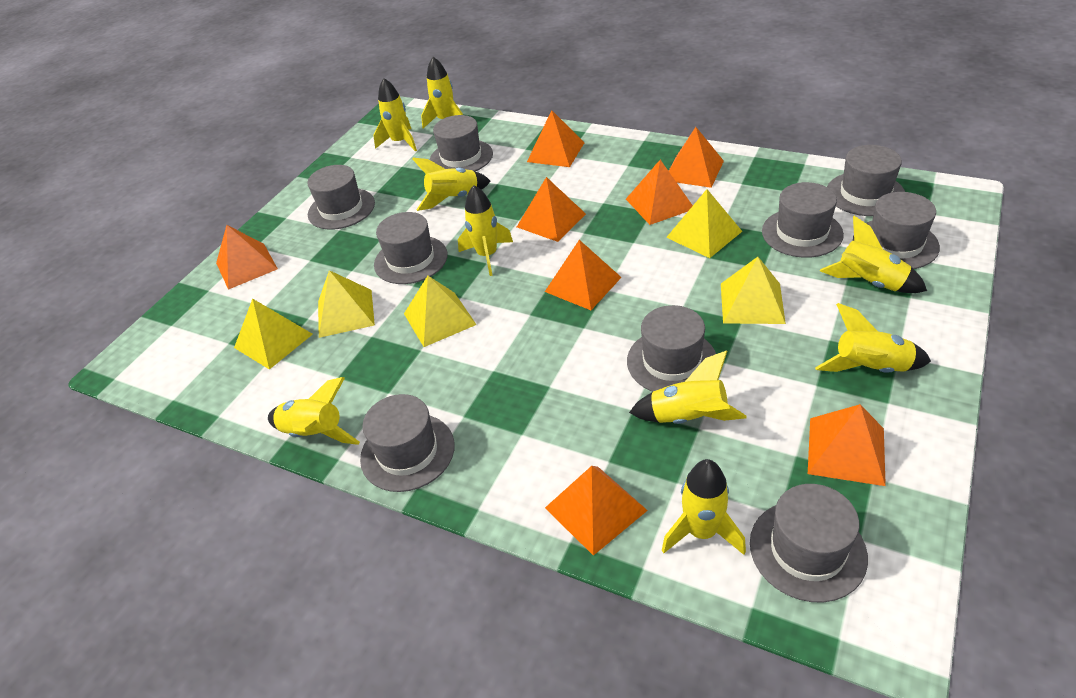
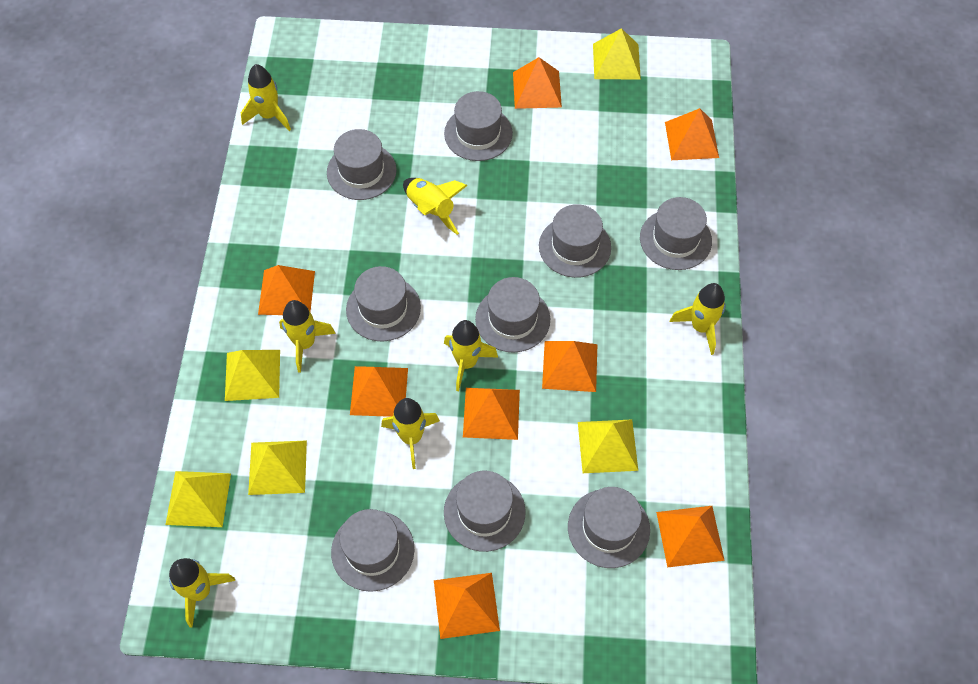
yellow rocket: [268,377,360,445] [373,78,417,152] [412,158,491,211] [421,57,463,129] [458,185,513,276] [629,350,747,424] [662,459,746,555] [815,303,931,373] [820,216,927,293] = 9 -> [169,558,235,628] [241,64,291,131] [279,300,336,373] [381,398,440,469] [403,178,468,235] [444,320,498,391] [670,283,726,355] = 7

